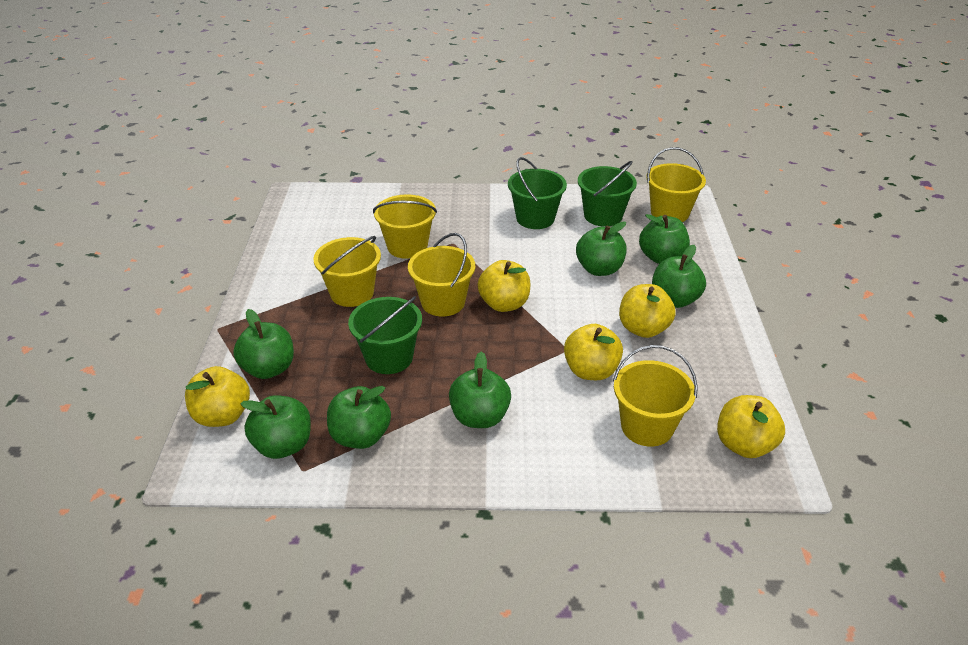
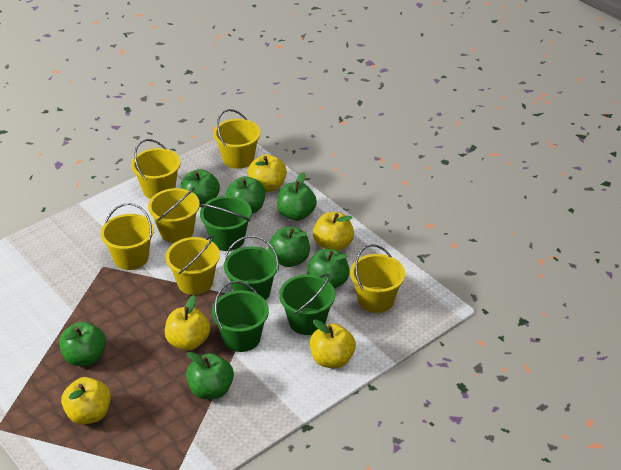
green bucket: [348,296,422,374] [508,157,567,229] [578,161,637,227] = 3 -> [200,196,252,251] [212,281,269,352] [224,236,279,300] [279,273,335,335] = 4
yellow bucket: [313,236,381,307] [373,194,437,259] [408,233,475,316] [613,345,698,447] [646,147,706,222] = 5 -> [101,203,154,270] [131,139,181,199] [148,188,200,243] [166,235,220,295] [213,109,261,169] [350,244,405,313] = 6

